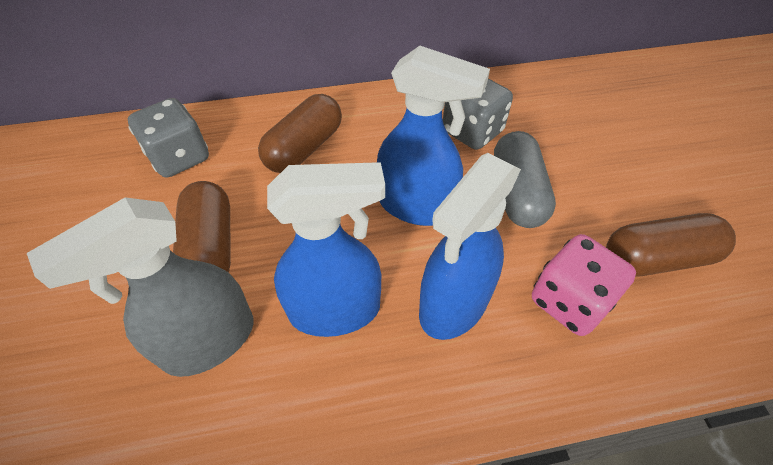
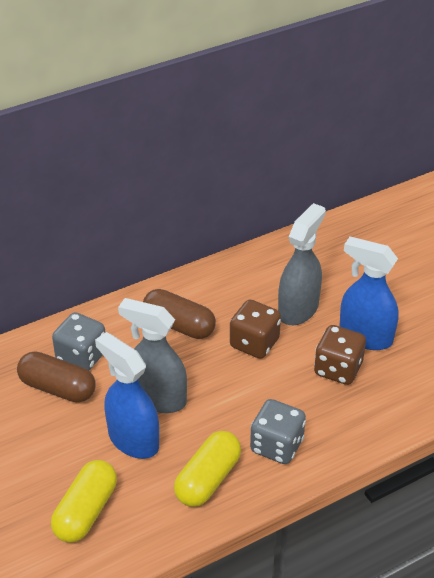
blue spray bottle: [267,162,385,337] [377,46,490,226] [419,153,521,340] = 3 -> [95,332,159,459] [339,236,399,350] = 2
brown capsule: [173,181,231,273] [258,94,342,173] [606,213,736,277] = 3 -> [17,352,96,402] [143,289,216,339] = 2
brown dice: none = 0 -> [230,300,281,359] [314,325,366,385] = 2
grey capsule: [494,131,556,228] = 1 -> none = 0
grey spray bottle: [27,197,254,377] = 1 -> [118,298,187,413] [278,203,326,325] = 2
pink dice: [532,234,636,336] = 1 -> none = 0
yellow capsule: none = 0 -> [51,460,117,543] [174,431,241,507] = 2

